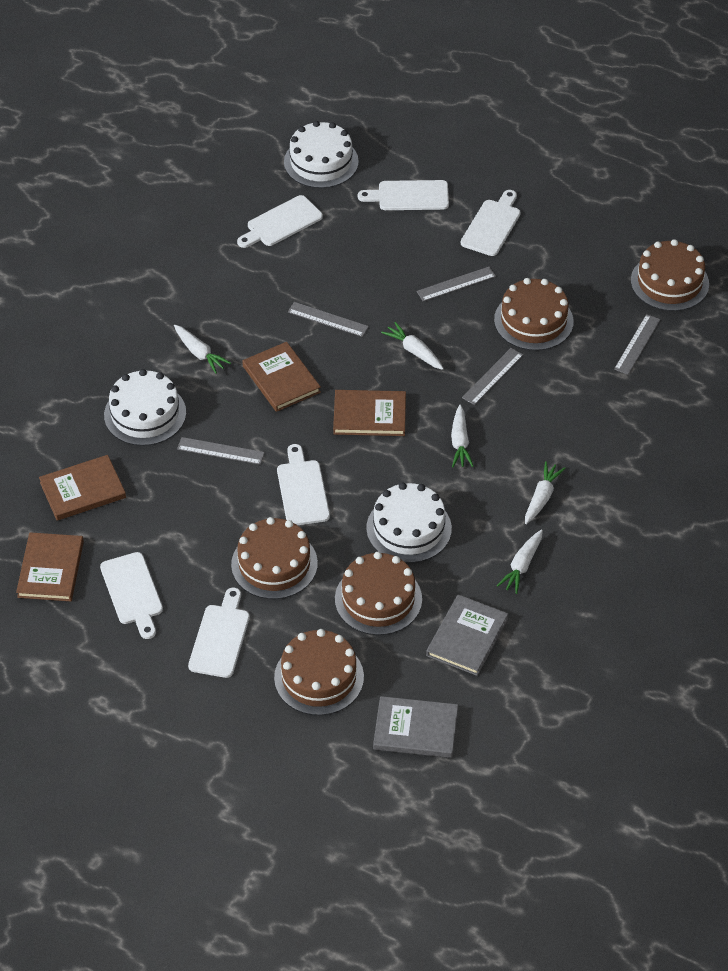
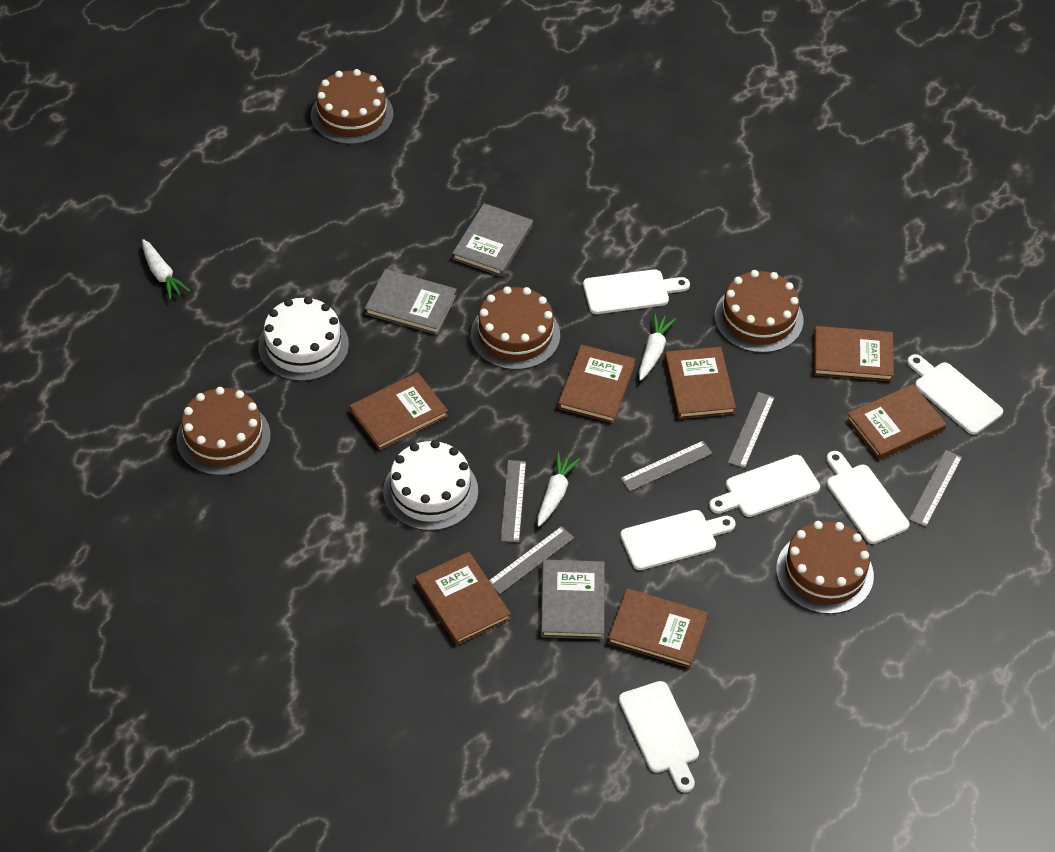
brown book: [16,532,84,601] [39,455,126,520] [242,342,321,412] [333,390,406,436] = 4 -> [349,372,448,451] [415,552,511,645] [558,345,635,423] [608,588,709,668] [664,347,736,419] [814,326,894,382] [846,384,946,460] = 7
grey book: [373,696,458,758] [426,594,508,676] = 2 -> [365,269,457,335] [452,203,533,277] [541,559,605,639] = 3
white cake: [104,369,186,446] [284,121,359,188] [366,482,452,563] = 3 -> [258,296,349,381] [383,440,478,531] = 2
white carrot: [174,325,231,374] [381,322,444,370] [451,405,473,467] [497,530,543,594] [525,461,566,524] = 5 -> [142,239,190,300] [537,452,580,526] [639,313,676,381] = 3

